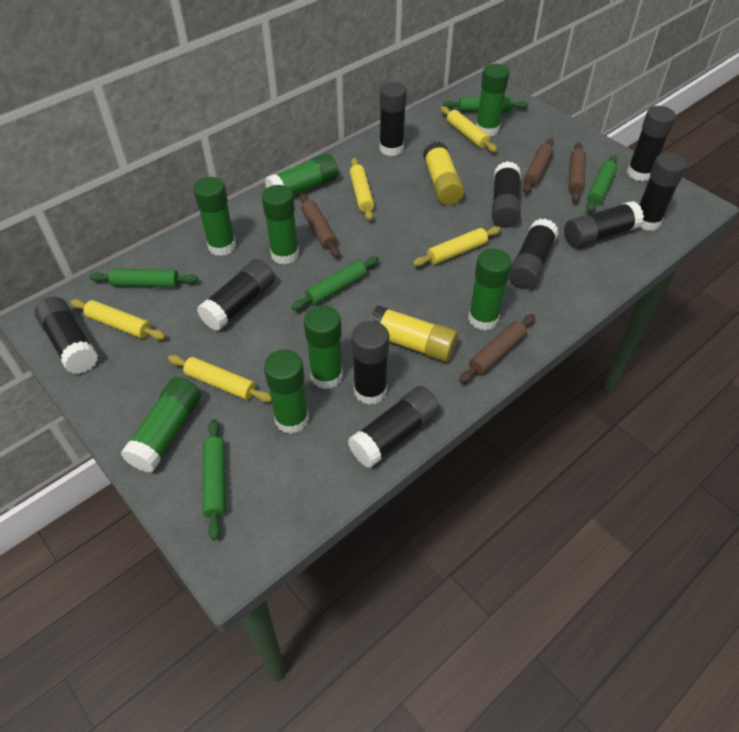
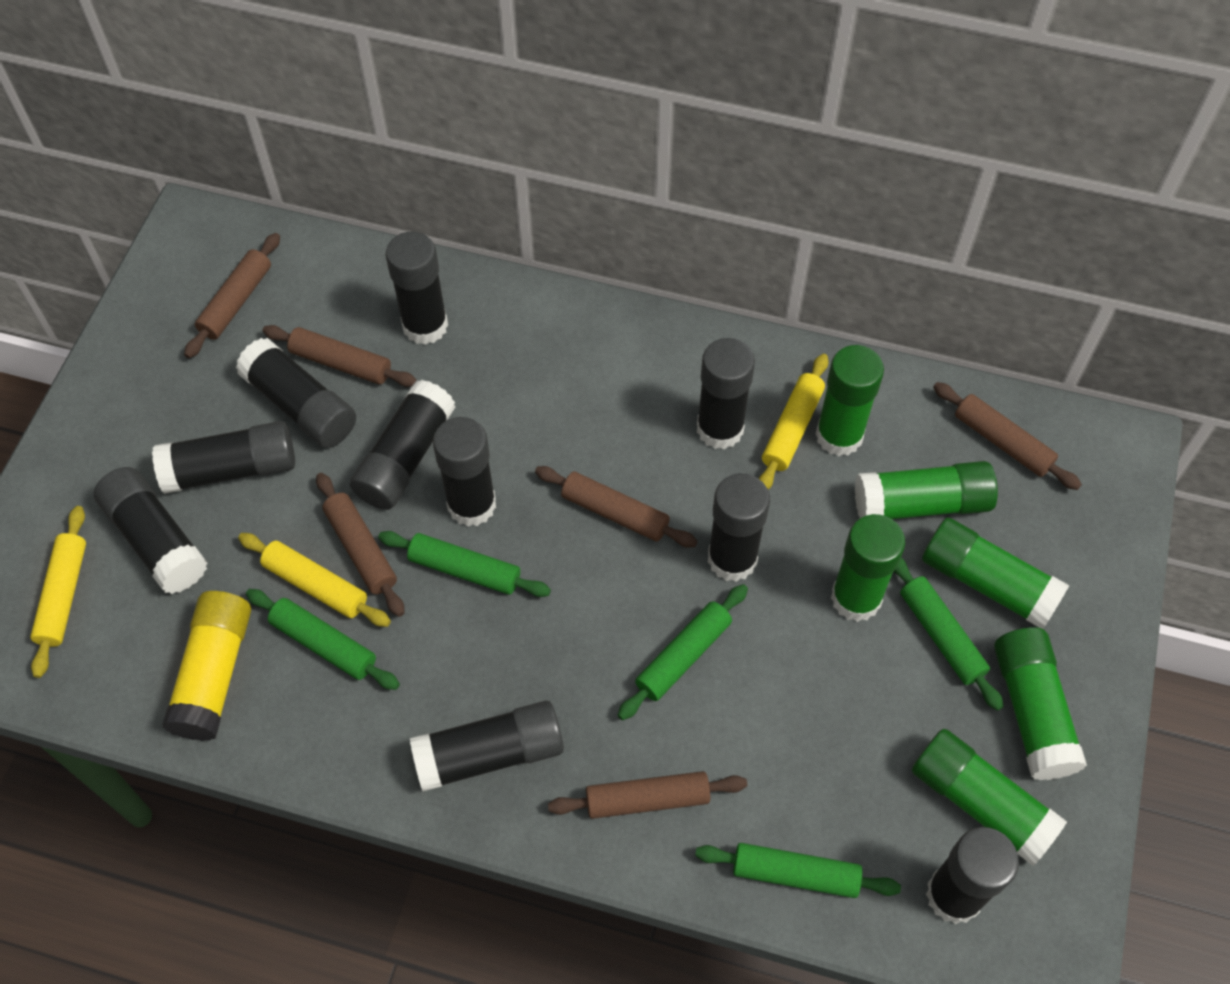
brown rolling pin: [300,193,340,258] [459,314,535,383] [523,138,554,193] [568,142,586,202] = 4 -> [184,233,280,358] [263,325,417,387] [316,473,404,617] [535,466,697,548] [548,771,747,819] [933,382,1082,490] = 6
green glue stick: [121,377,201,473] [193,177,236,256] [262,185,299,264] [264,349,309,434] [265,153,338,195] [304,306,343,389] [468,248,512,331] [476,64,509,136] = 8 -> [816,345,884,456] [831,514,905,622] [855,461,998,519] [912,729,1067,866] [922,518,1069,629] [994,627,1087,780] = 6
yellow glue stick: [369,305,458,362] [423,142,464,205] = 2 -> [162,591,251,741] = 1
yellow rolling pin: [70,299,166,340] [168,355,272,403] [350,158,374,221] [413,226,501,266] [440,106,497,152] = 5 -> [30,506,86,678] [238,533,391,627] [759,354,829,490] = 3

